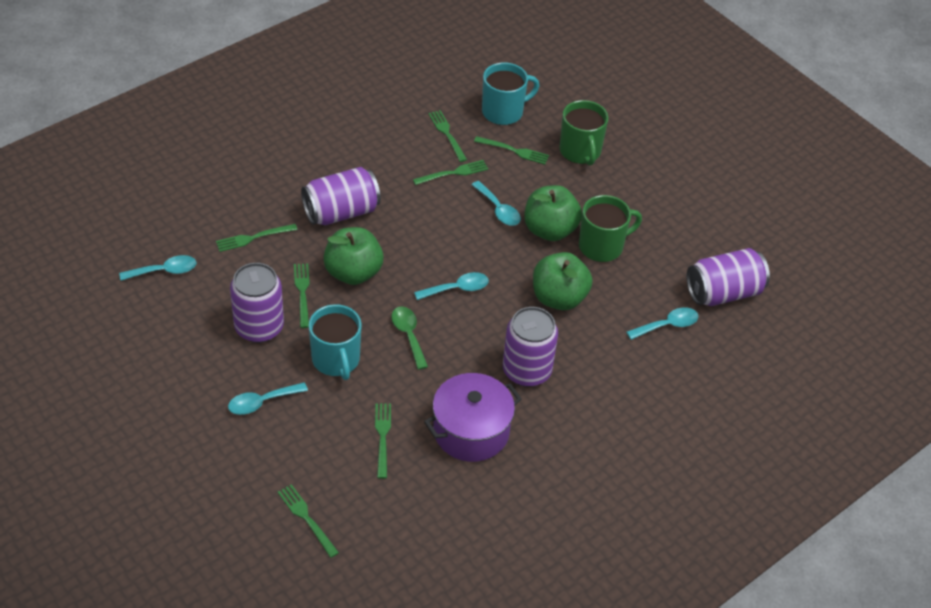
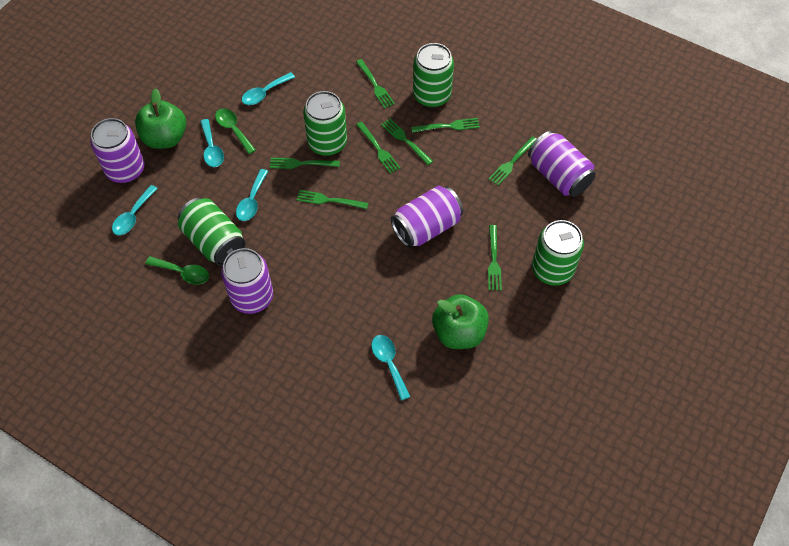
green apple: [323,227,384,285] [525,185,582,241] [533,252,593,310] = 3 -> [135,88,186,149] [432,294,489,349] = 2
green can: none = 0 -> [178,197,245,266] [303,91,347,156] [413,43,454,108] [532,220,584,286] = 4
green fork: [216,224,297,252] [278,484,339,558] [294,263,310,328] [375,403,391,479] [413,160,488,185] [428,110,467,162] [474,136,549,165] = 7 -> [270,158,340,169] [297,190,368,209] [356,59,395,109] [356,122,400,174] [381,119,433,165] [411,118,480,133] [488,225,502,291] [489,136,537,185] = 8
green mug: [559,100,608,166] [579,195,642,262] = 2 -> none = 0
green spoon: [391,306,428,370] = 1 -> [145,256,209,284] [215,108,256,154] = 2
purple pot: [424,373,522,462] = 1 -> none = 0
turquoise mug: [309,304,362,380] [482,62,540,125] = 2 -> none = 0

